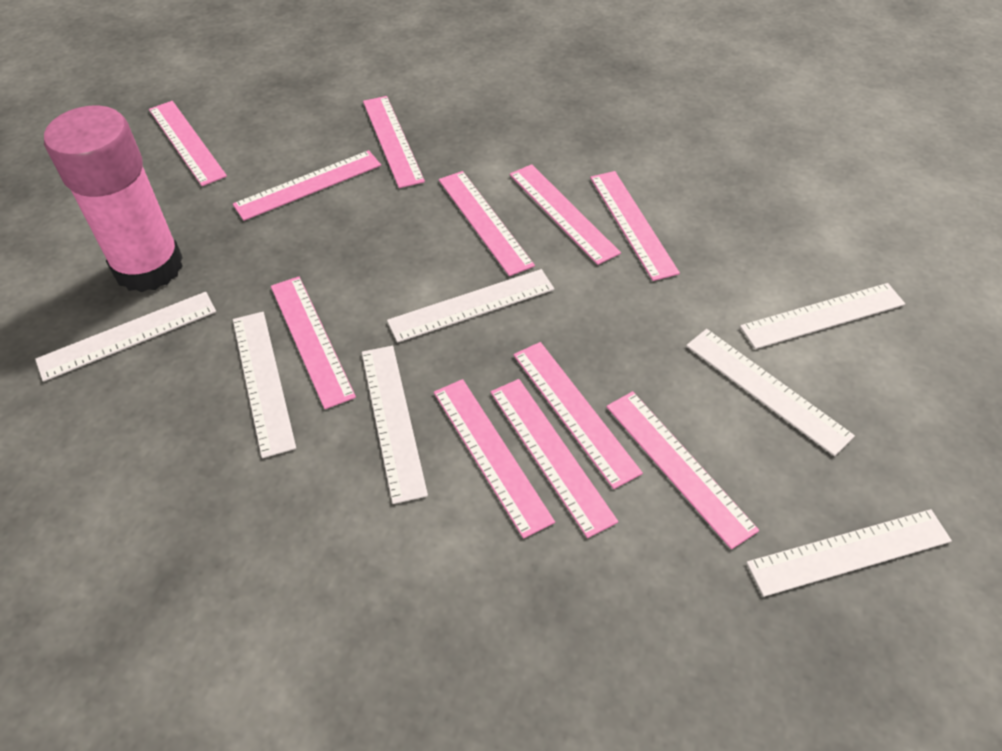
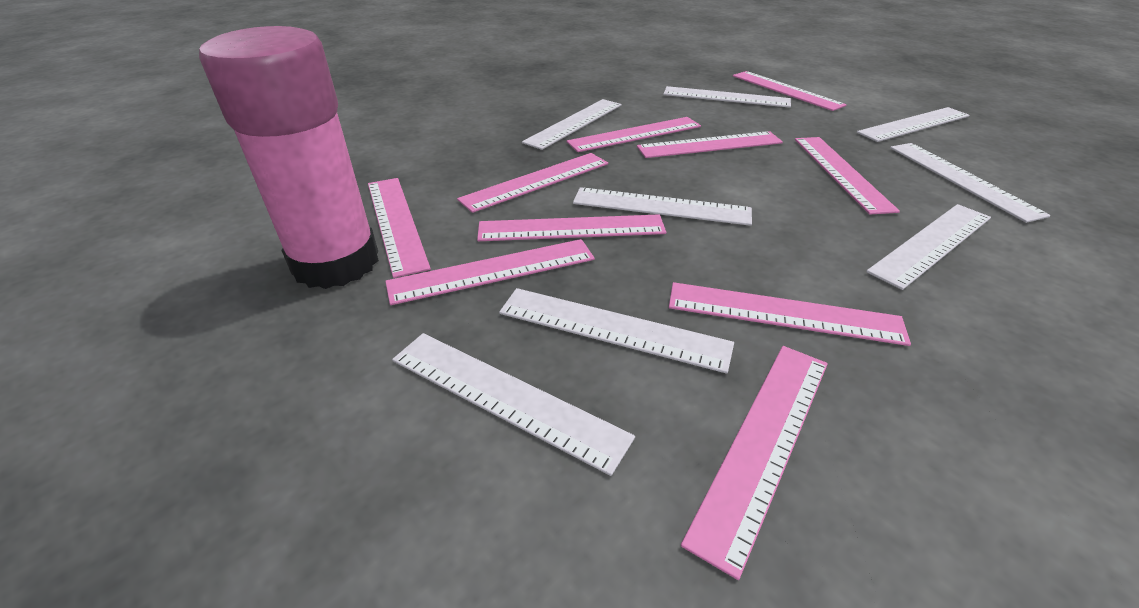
pink ruler: [149,101,227,186] [233,150,381,221] [271,277,356,409] [363,96,425,188] [434,379,555,539] [439,171,535,276] [491,379,618,538] [510,164,621,265] [513,342,643,489] [590,171,680,281] [606,391,759,549] = 11 -> [368,178,431,278] [385,239,595,305] [457,153,608,213] [477,214,666,241] [567,117,701,152] [637,131,783,158] [669,282,911,346] [681,346,828,580] [733,71,847,111] [795,137,900,215] = 10
white ruler: [35,292,216,382] [233,312,296,458] [362,346,428,504] [387,269,554,343] [686,329,855,456] [740,283,905,349] [746,509,952,597] = 7 -> [392,333,635,476] [499,288,734,374] [522,99,622,150] [573,187,752,226] [663,86,791,108] [857,107,970,142] [866,204,991,290] [890,143,1051,223] = 8

